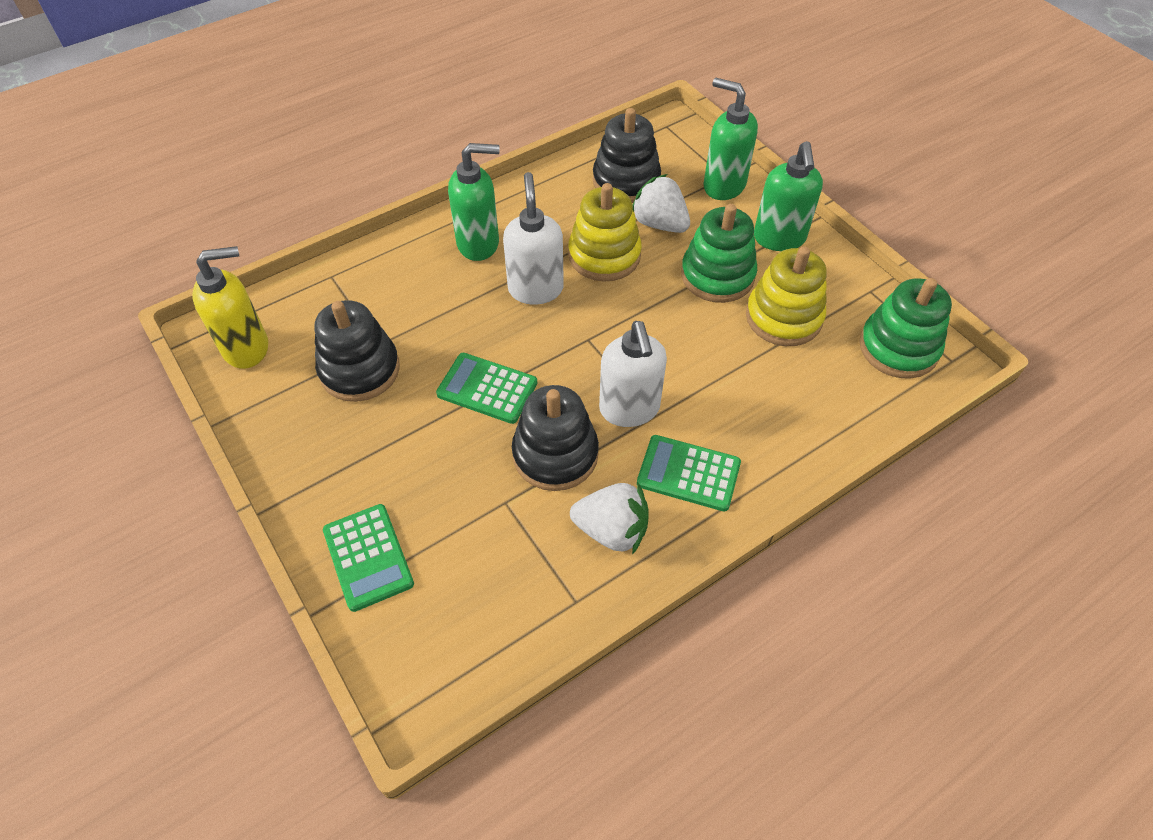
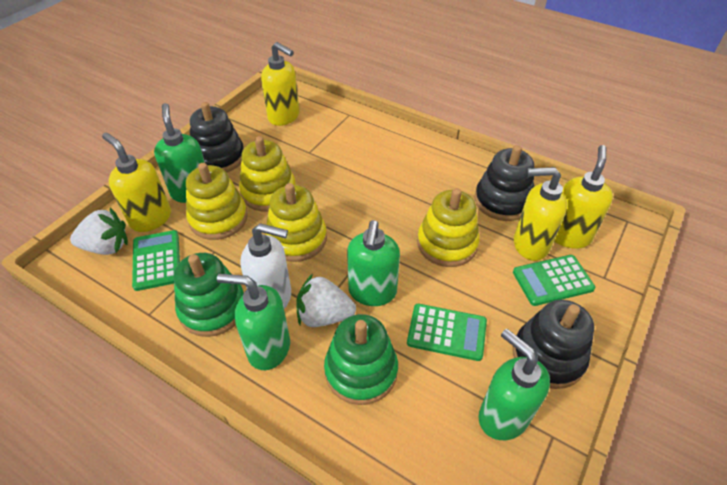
green soap dispenser: [448,143,500,261] [703,78,758,200] [754,141,823,251] = 3 -> [154,103,205,203] [217,274,290,370] [347,220,400,306] [479,329,550,440] = 4
white soap dispenser: [503,172,564,305] [599,321,667,427] = 2 -> [240,223,291,309] = 1
yellow soap dispenser: [192,246,268,369] = 1 -> [102,133,171,232] [261,42,299,126] [514,167,567,261] [554,145,613,249] = 4
yellow stacking toy: [568,183,642,282] [746,246,827,346] = 2 -> [186,163,248,240] [239,136,296,212] [265,183,327,262] [417,188,480,267] = 4

